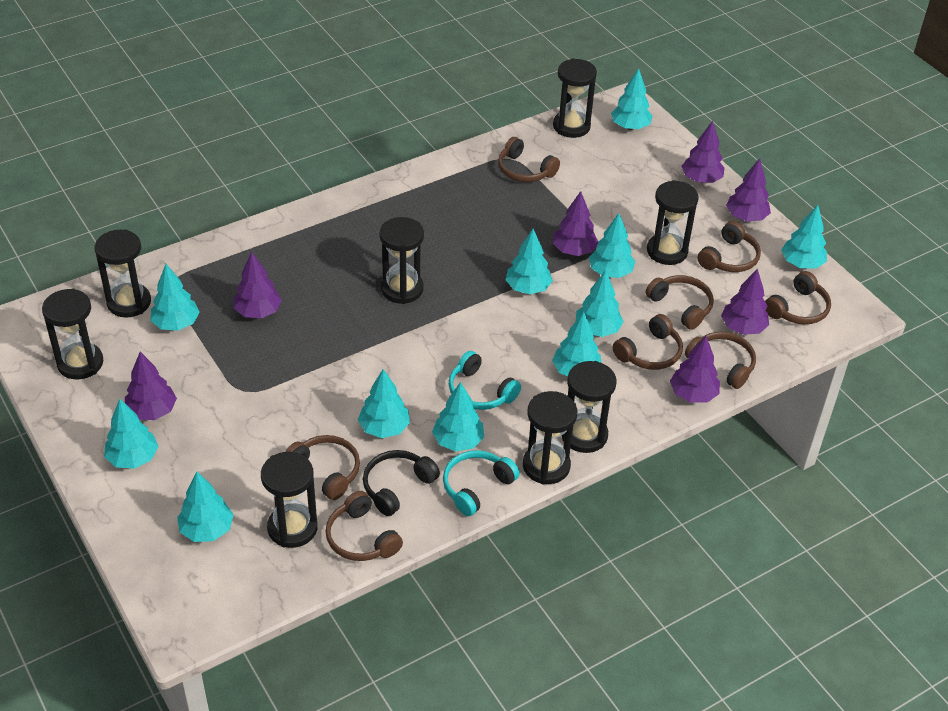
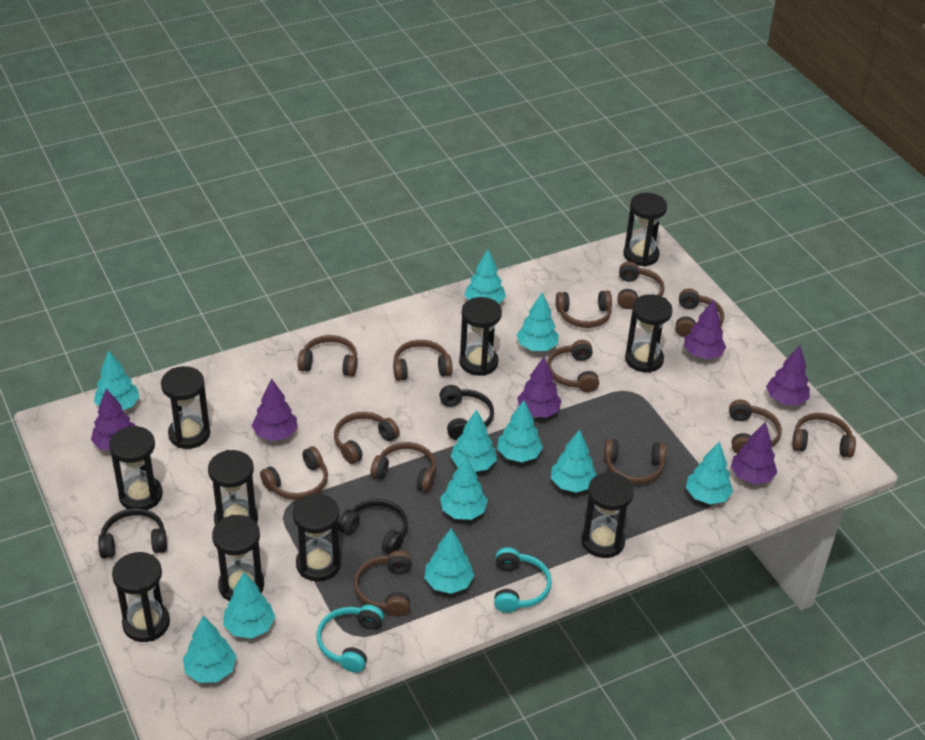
black headphones: [363,450,440,516] = 1 -> [98,508,167,559] [338,499,408,554] [439,385,494,440] = 3
black hourglass: [42,289,103,379] [94,229,151,318] [261,452,318,548] [380,217,424,304] [523,391,577,485] [553,58,597,138] [561,361,616,453] [647,180,699,265] = 8 -> [109,426,163,510] [112,552,170,642] [161,366,210,449] [208,450,258,525] [212,515,264,601] [293,494,341,581] [459,297,502,376] [581,472,634,558] [623,193,667,267] [625,294,673,373] = 10
brown headphones: [285,435,360,500] [325,491,403,561] [498,137,560,182] [613,314,683,370] [646,275,714,330] [685,332,756,389] [697,221,761,272] [765,271,831,325] = 8 -> [260,446,328,500] [298,335,357,377] [334,412,400,464] [354,550,412,616] [371,442,436,492] [393,340,453,381] [547,340,599,392] [556,291,612,328] [604,439,666,484] [617,261,665,309] [675,288,724,337] [729,400,782,454] [792,413,856,458] = 13
purple tree: [125,352,177,420] [234,252,282,318] [553,191,598,256] [670,336,720,403] [681,121,724,183] [721,268,769,335] [726,158,771,221] = 7 -> [91,389,135,451] [252,378,297,441] [517,357,562,418] [684,300,726,359] [731,422,777,484] [766,346,810,405] = 6

